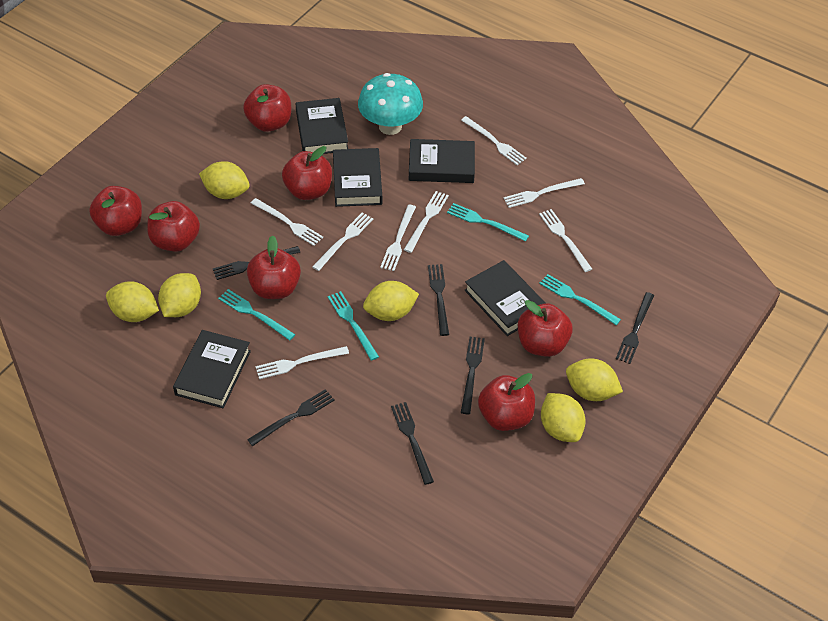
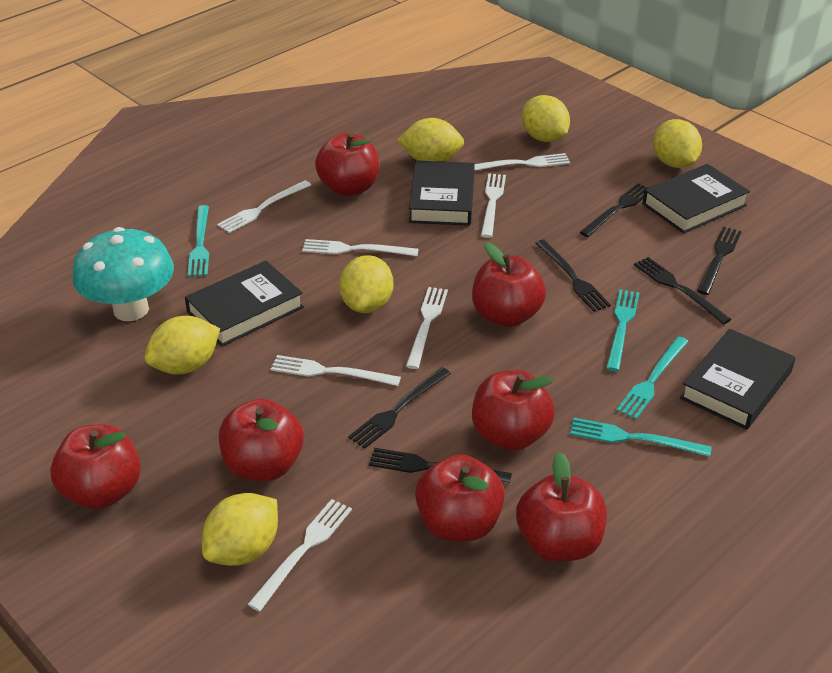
black book: [173,330,251,408] [296,98,348,154] [333,148,382,207] [409,139,475,183] [465,260,545,336] = 5 -> [185,261,304,347] [409,160,475,226] [642,164,750,233] [680,329,795,430] = 4
white fork: [251,198,323,246] [255,346,349,379] [312,213,374,271] [380,205,416,271] [404,191,449,253] [461,116,527,165] [503,178,585,208] [539,209,592,272] = 8 -> [217,180,311,233] [247,499,352,611] [271,355,401,386] [302,239,419,256] [406,287,448,369] [474,153,570,171] [481,173,506,238] = 7

